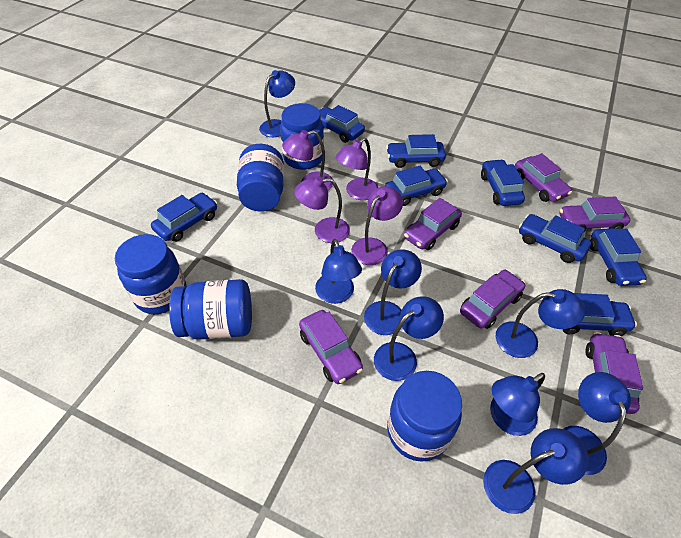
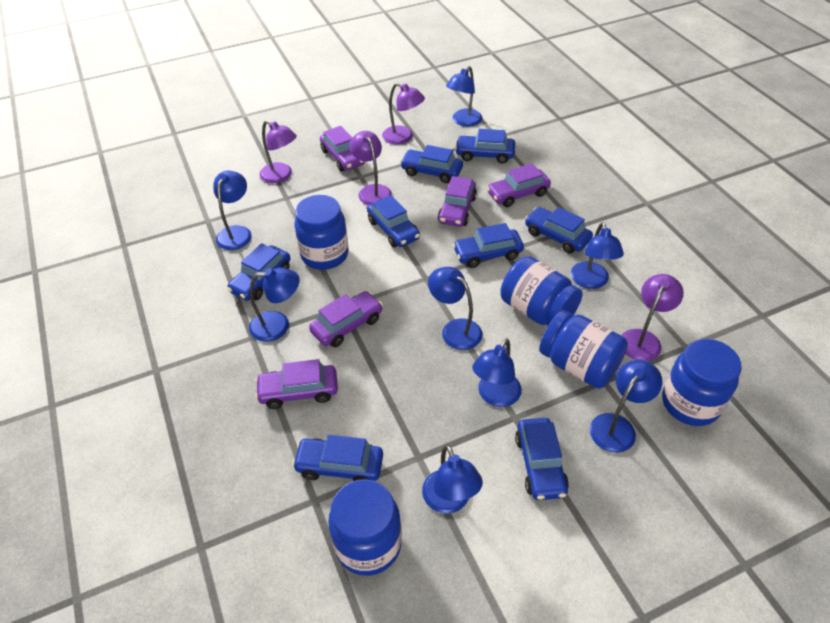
purple car: [299,310,363,384] [404,198,462,250] [460,270,525,329] [515,153,572,202] [559,196,630,231] [586,332,643,414] = 6 -> [255,359,338,409] [309,291,383,347] [320,126,365,171] [438,176,477,227] [487,163,551,207] = 5

